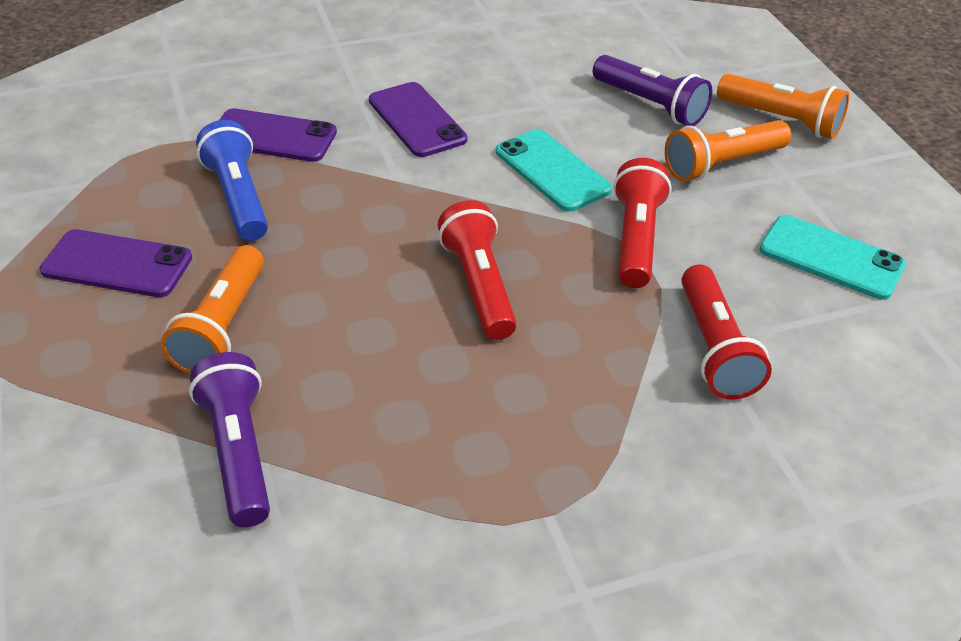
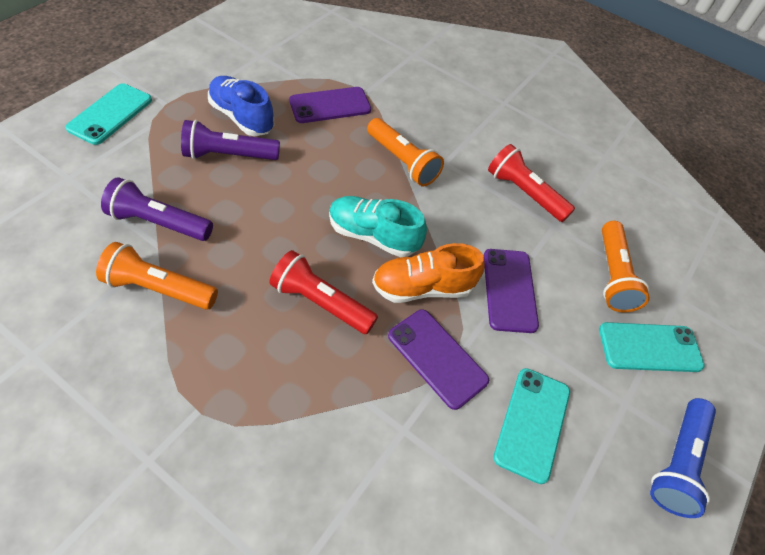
blue shoe: none = 0 -> [208,76,274,136] = 1
orange shoe: none = 0 -> [372,243,484,303] = 1
red flashlight: [438,200,517,340] [613,158,672,288] [682,264,772,399] = 3 -> [270,250,378,334] [488,144,575,222] = 2
turquoise phone: [496,129,612,212] [759,215,906,300] = 2 -> [65,83,152,145] [493,368,570,484] [599,322,705,372] = 3
turquoise shoe: none = 0 -> [329,196,427,257] = 1

